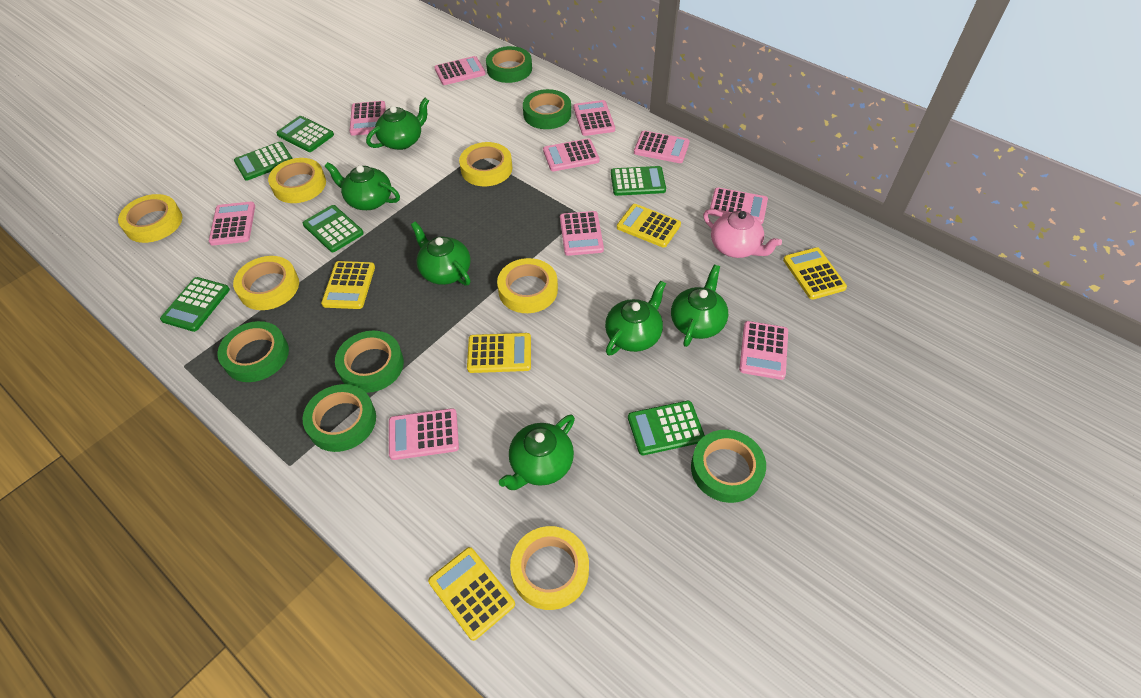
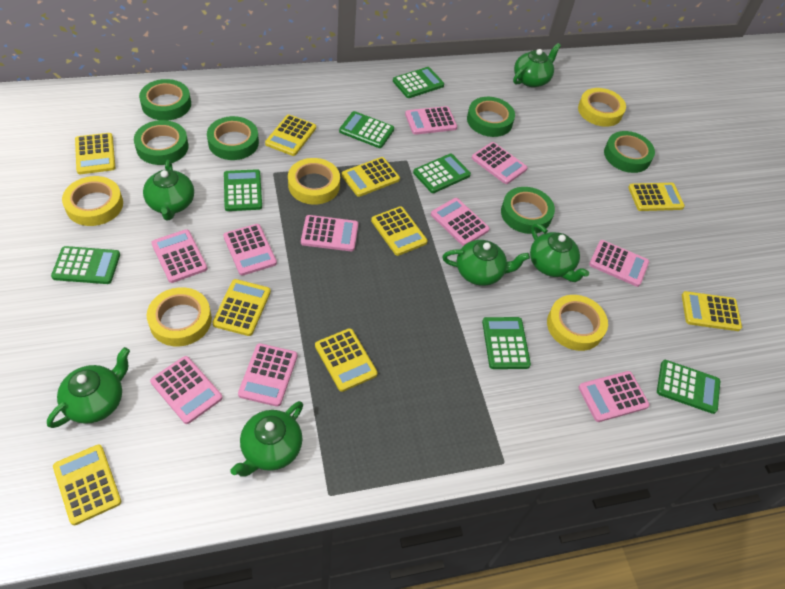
green calculator: [160,277,230,332] [234,142,293,181] [276,116,334,152] [303,205,364,252] [611,166,666,196] [628,401,705,455] = 6 -> [51,246,120,284] [224,169,262,211] [339,111,394,148] [393,67,444,98] [413,154,471,193] [482,317,531,369] [657,360,720,414] = 7
pink teapot: [703,209,782,258] = 1 -> none = 0
yellow calculator: [321,261,375,309] [428,547,515,641] [467,333,531,373] [617,204,681,248] [783,247,847,300] = 5 -> [53,445,121,525] [75,133,115,174] [212,279,271,336] [265,114,316,156] [315,328,378,392] [341,157,400,197] [371,206,428,256] [628,183,685,211] [682,291,742,331] = 9
yellow tape: [118,194,183,243] [233,256,299,310] [268,158,326,203] [459,142,512,186] [497,258,558,313] [510,526,589,610] = 6 -> [62,176,123,226] [147,287,212,346] [288,158,340,205] [547,295,608,351] [578,88,626,127] = 5

